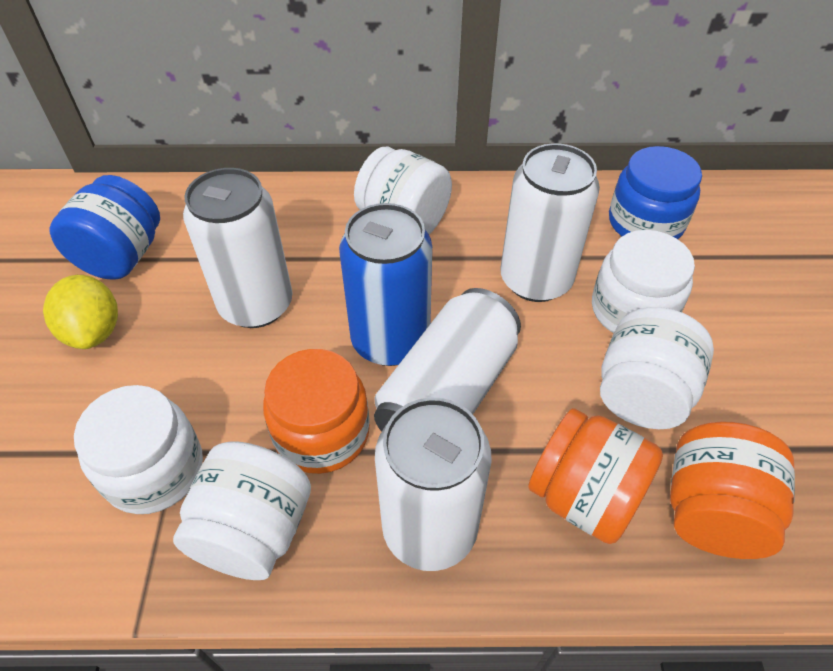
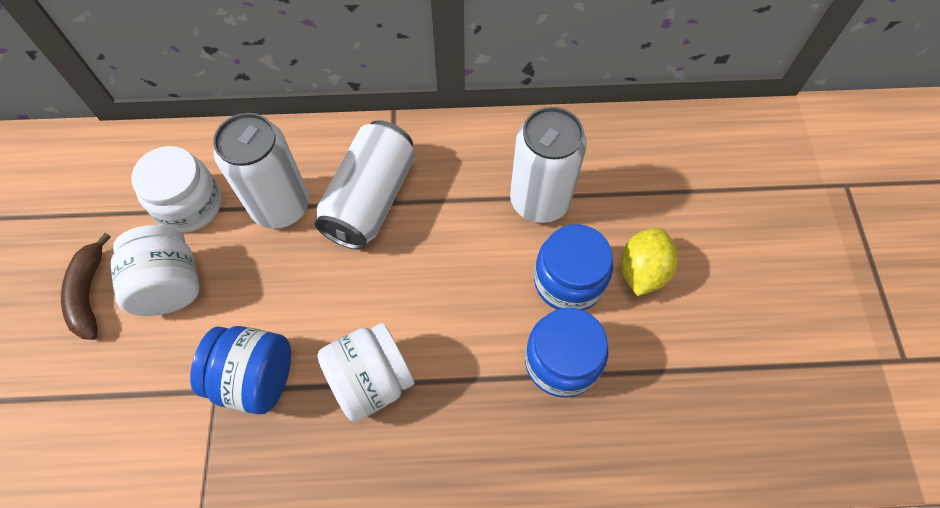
blue can: [339,203,432,366] = 1 -> none = 0
blue jar: [50,175,160,279] [609,146,702,239] = 2 -> [190,326,291,414] [525,308,608,398] [534,224,613,310] = 3
brown banana: none = 0 -> [61,233,111,340] = 1
orange jar: [263,349,370,474] [528,408,663,544] [670,422,795,559] = 3 -> none = 0
white can: [183,168,293,328] [374,288,521,432] [375,398,492,571] [500,143,600,302] = 4 -> [213,113,309,229] [314,120,415,250] [510,107,587,223] = 3
white jar: [74,385,203,514] [173,441,311,580] [354,147,452,234] [592,230,695,333] [600,307,714,429] = 5 -> [111,225,199,316] [131,146,222,233] [317,323,414,422] = 3

